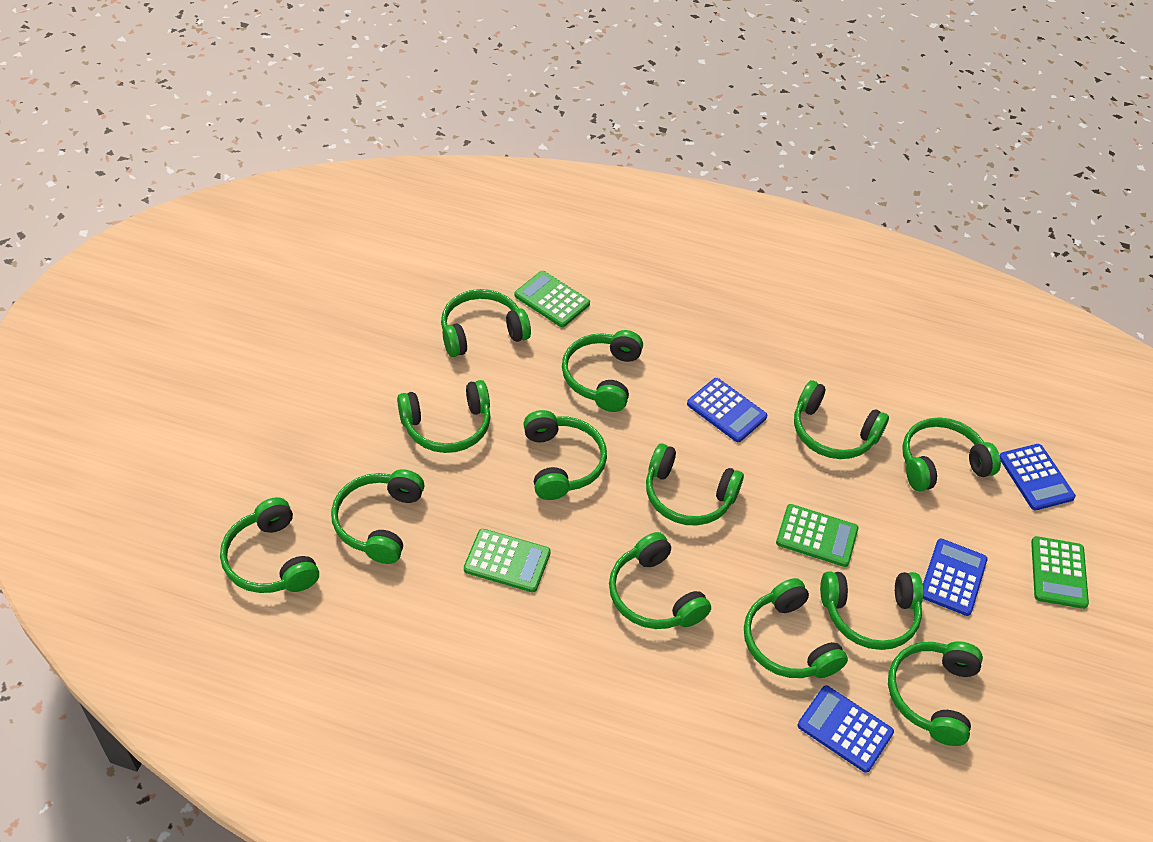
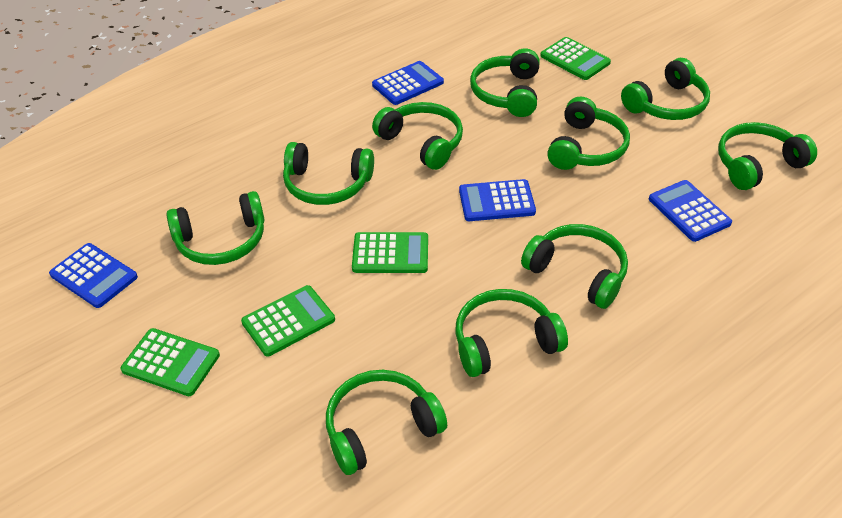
green headphones: [220,497,319,593] [331,469,425,564] [397,380,491,453] [441,289,531,357] [523,410,607,500] [562,330,643,412] [609,532,711,629] [646,444,744,525] [744,578,848,678] [794,380,889,459] [820,571,923,650] [888,641,983,746] [902,417,1001,491] = 13 -> [166,191,264,265] [283,142,374,205] [326,370,447,475] [372,102,463,170] [455,289,568,377] [470,48,540,117] [521,224,628,309] [547,97,630,170] [621,58,710,120] [718,122,817,190] = 10

